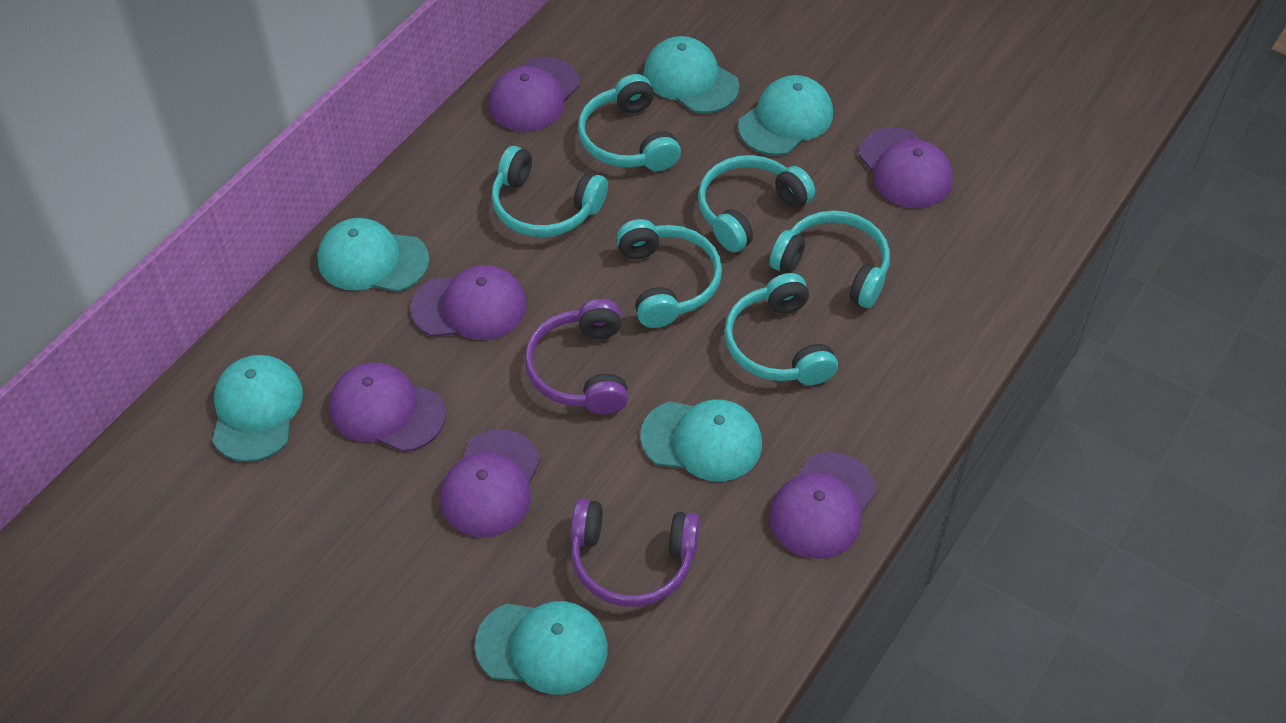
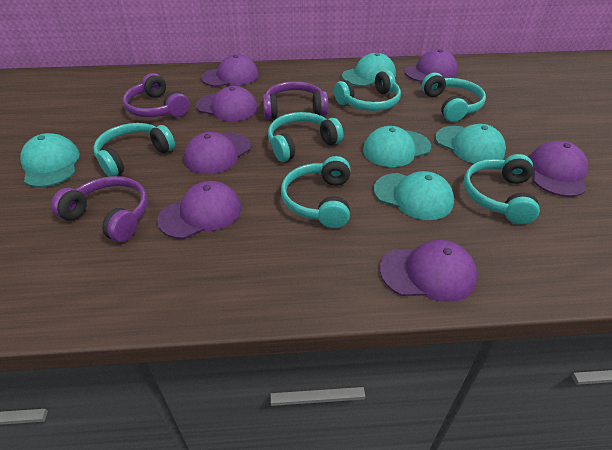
purple cap: [329,362,446,452] [410,265,527,340] [440,429,541,537] [489,57,580,132] [769,452,876,559] [859,127,953,208] = 6 -> [157,181,241,239] [184,132,251,174] [196,86,258,121] [201,55,259,87] [380,240,477,302] [405,49,458,82] [529,141,588,197] = 7
purple headphones: [524,299,628,414] [571,499,700,607] = 2 -> [51,176,148,242] [123,73,190,117] [263,81,328,119] = 3
turquoise cap: [212,355,303,462] [317,218,430,292] [475,601,608,694] [640,399,762,481] [644,36,739,113] [738,75,833,155] = 6 -> [20,133,80,187] [342,53,396,87] [363,126,431,167] [374,171,454,220] [435,124,506,164] = 5

